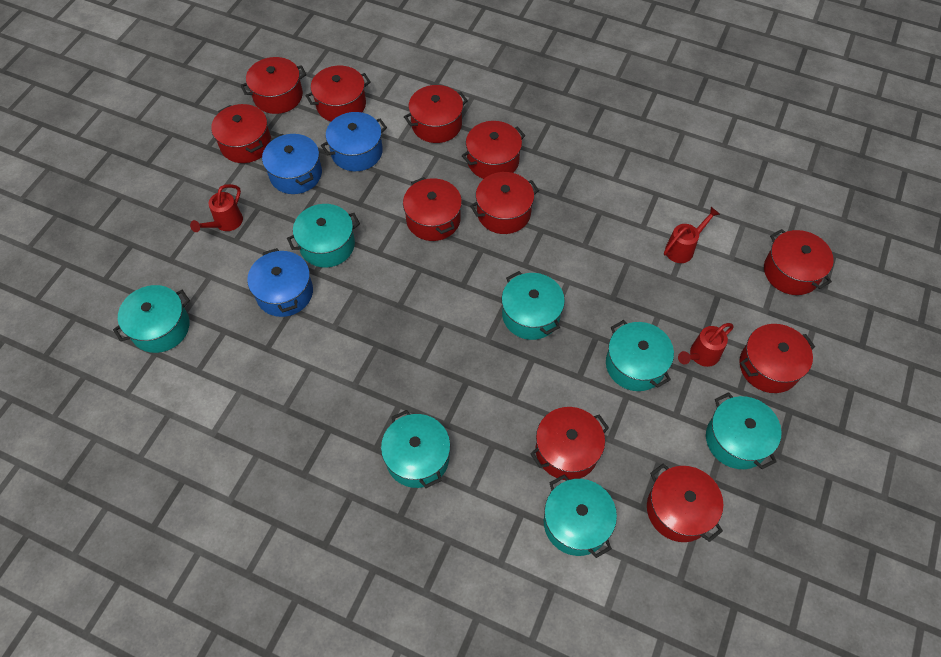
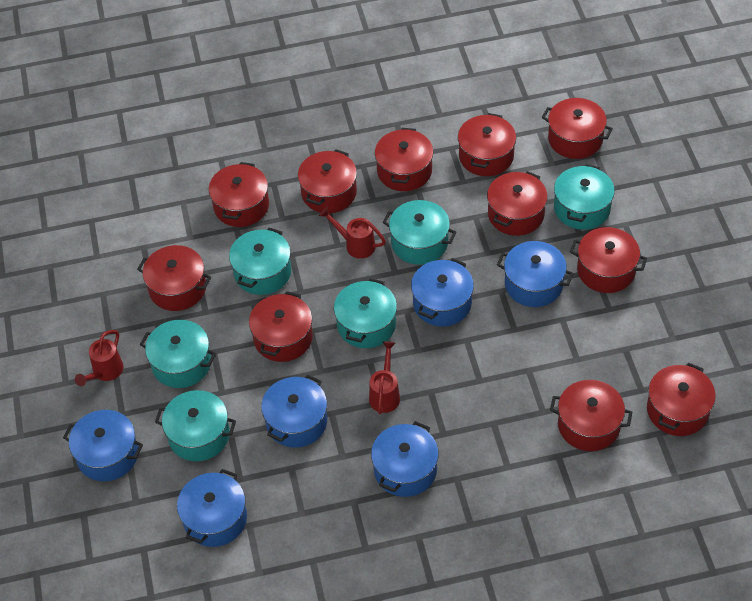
blue pot: [247,248,313,317] [262,134,322,194] [321,112,387,171] = 3 -> [63,410,143,481] [177,469,247,547] [261,374,327,448] [371,421,439,497] [411,258,474,327] [497,241,574,307] = 6
turquoise pot: [113,285,190,353] [287,204,360,268] [381,410,450,488] [502,271,565,340] [544,475,617,558] [606,320,674,391] [706,392,782,469] = 7 -> [140,320,216,388] [155,390,236,462] [229,228,291,295] [334,278,397,348] [383,200,457,265] [554,164,615,230] = 6

